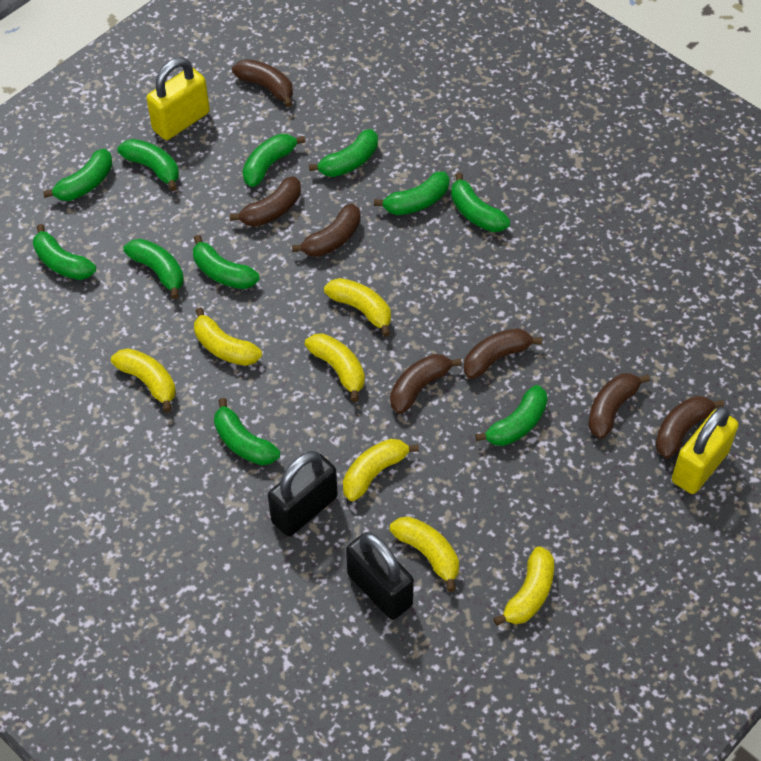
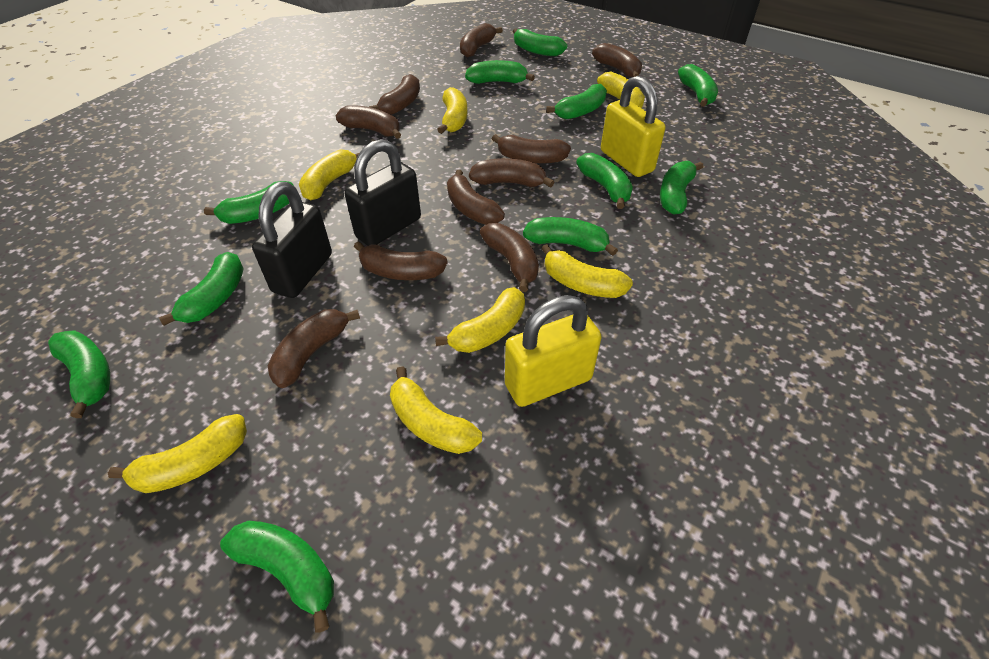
brown banana: [230,176,301,227] [232,59,293,107] [292,204,361,257] [390,354,462,414] [464,328,542,379] [588,373,650,439] [655,396,724,459] = 7 -> [268,309,360,388] [336,105,401,139] [354,241,448,280] [369,74,420,115] [447,170,505,225] [460,23,503,57] [469,158,554,188] [480,223,539,292] [492,134,571,164] [592,43,642,77] = 10

